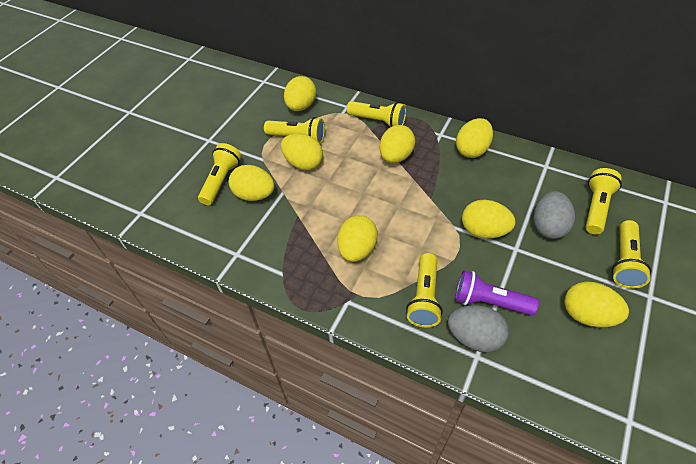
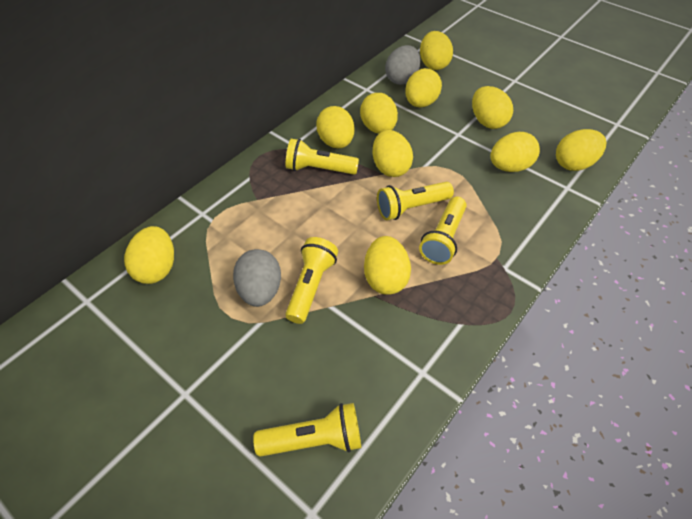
purple flashlight: [455,270,539,315] = 1 -> none = 0
yellow egg: [229,165,275,201] [281,134,323,170] [284,76,316,111] [337,215,378,262] [379,125,415,163] [456,118,493,158] [462,200,515,239] [564,282,629,327] = 8 -> [124,226,174,284] [316,106,355,148] [360,93,398,134] [364,236,411,295] [372,130,413,177] [405,68,442,107] [420,31,453,70] [472,86,513,129] [490,132,540,172] [556,129,606,171] = 10
yellow flashlight: [198,143,241,205] [264,117,325,144] [347,101,406,127] [406,253,443,327] [586,168,622,234] [612,220,651,289] = 6 -> [253,403,361,457] [285,237,338,324] [286,139,359,175] [377,182,454,220] [419,196,467,265] = 5

